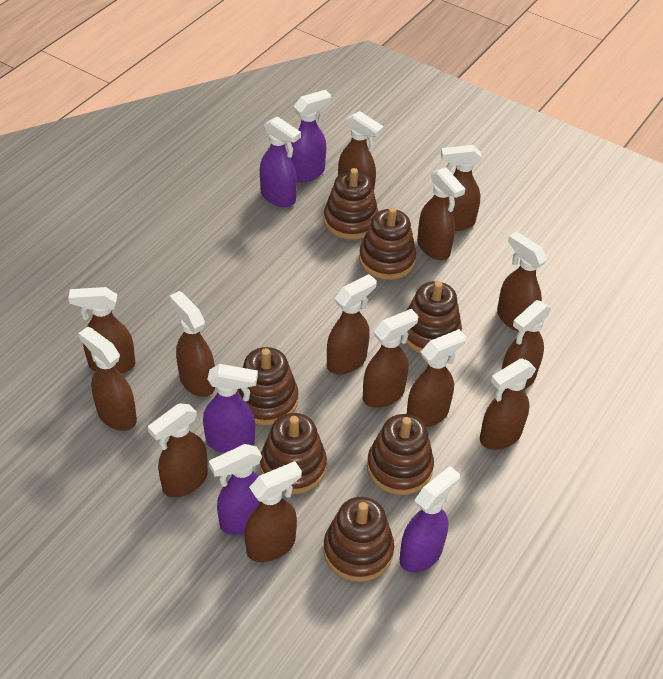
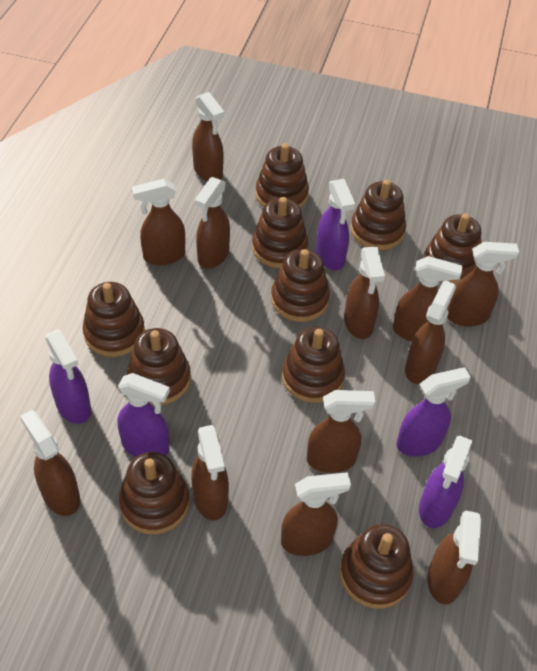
brown spray bottle: [68,287,136,374] [78,327,137,431] [148,403,208,497] [169,291,215,397] [245,461,302,562] [327,274,377,374] [338,111,384,190] [363,309,419,408] [407,329,466,427] [417,168,465,260] [441,145,482,231] [480,359,536,450] [497,231,547,332] [501,300,551,390] = 14 -> [20,410,80,516] [132,179,185,265] [192,92,224,181] [192,425,229,520] [195,177,230,269] [281,472,351,556] [307,390,375,473] [344,247,385,339] [393,256,462,342] [405,280,456,384] [427,510,481,604] [447,242,519,327] = 12
brown stacking toy: [237,347,298,425] [260,413,327,494] [323,497,394,582] [324,168,379,240] [359,207,416,280] [367,414,434,495] [406,281,462,354] = 7 -> [83,282,145,357] [119,452,189,534] [127,328,191,405] [252,197,308,268] [255,143,309,208] [271,249,330,322] [282,327,345,403] [340,524,413,609] [350,180,406,250] [424,214,482,285] = 10

